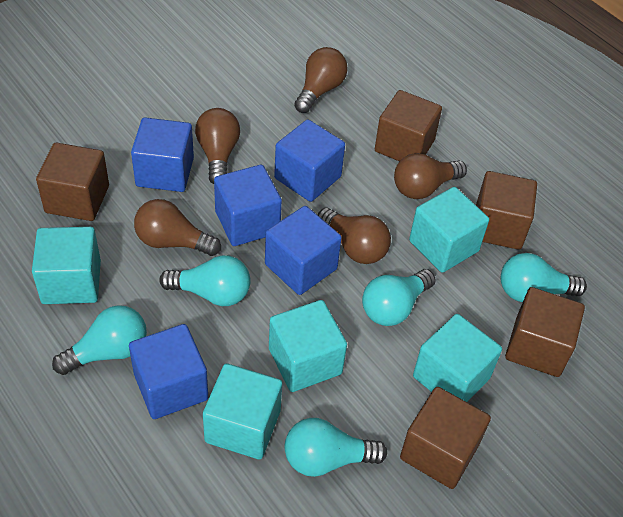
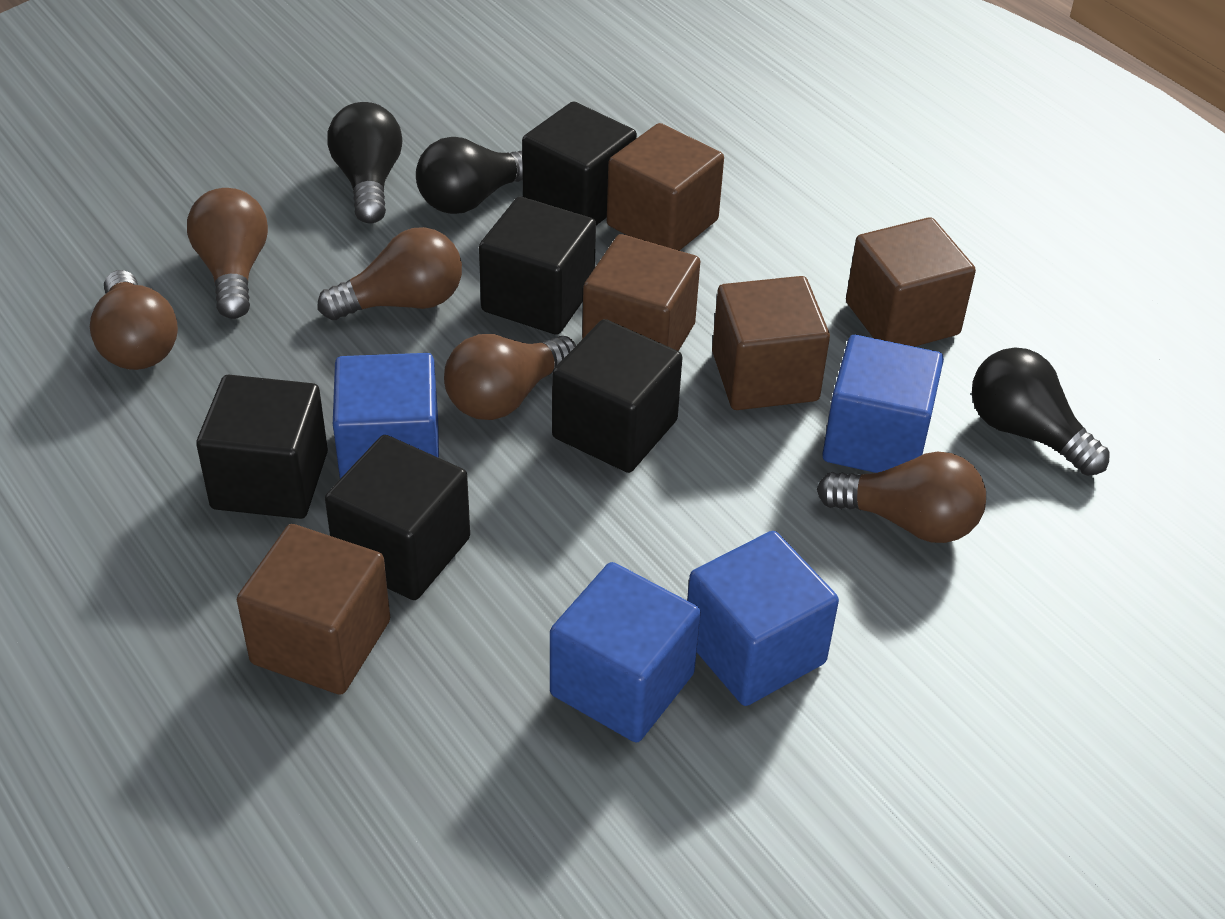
black cube: none = 0 -> [196,375,328,519] [325,435,470,600] [479,197,596,335] [522,101,637,226] [552,319,683,473] = 5
black light bulb: none = 0 -> [327,102,403,224] [416,137,523,214] [972,347,1110,476] = 3
blue cube: [129,324,208,419] [131,117,194,192] [214,165,282,246] [265,206,342,295] [274,119,345,202] = 5 -> [333,353,439,479] [550,562,701,742] [687,531,839,706] [822,335,944,473] = 4
turquoise cube: [32,227,101,304] [203,364,282,460] [269,300,347,392] [409,187,489,273] [413,314,502,402] = 5 -> none = 0
turquoise light bulb: [52,305,147,375] [159,255,251,306] [285,418,387,477] [362,269,436,326] [501,253,587,302] = 5 -> none = 0

